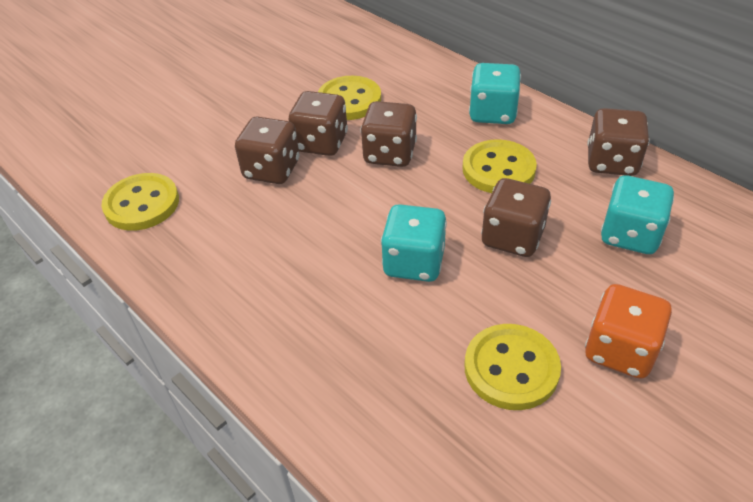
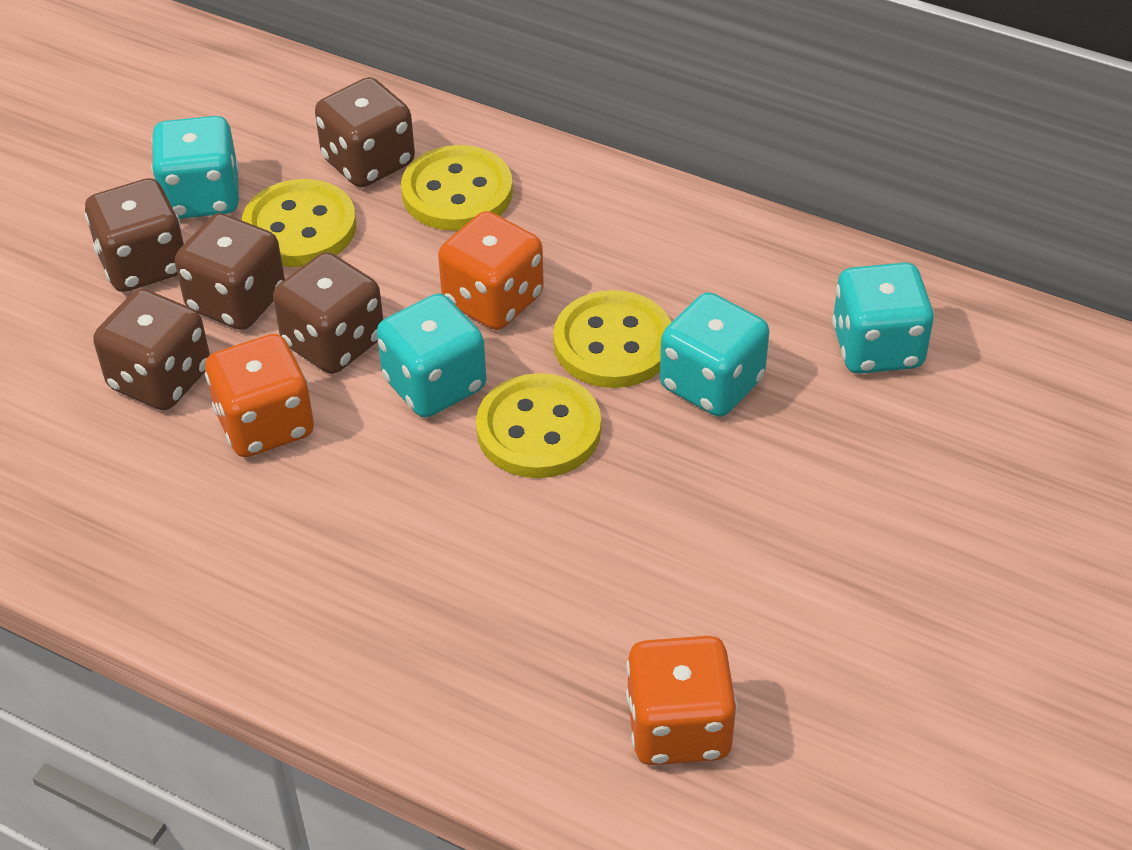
orange dice: [585,284,672,379] = 1 -> [205,334,314,457] [438,211,544,330] [626,636,737,765] = 3
turquoise dice: [381,204,447,282] [469,63,521,124] [601,175,674,254] = 3 -> [151,116,239,219] [377,294,486,417] [660,292,769,417] [832,262,934,374] = 4

